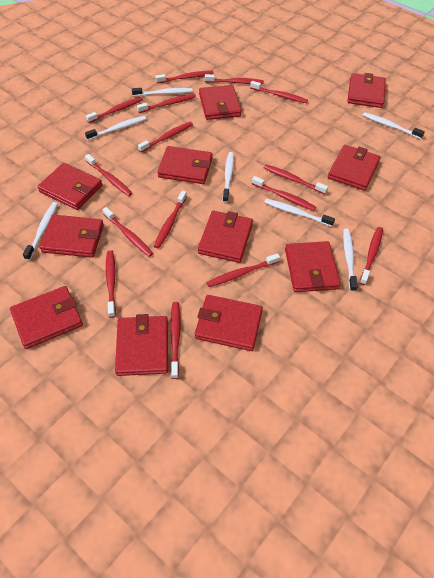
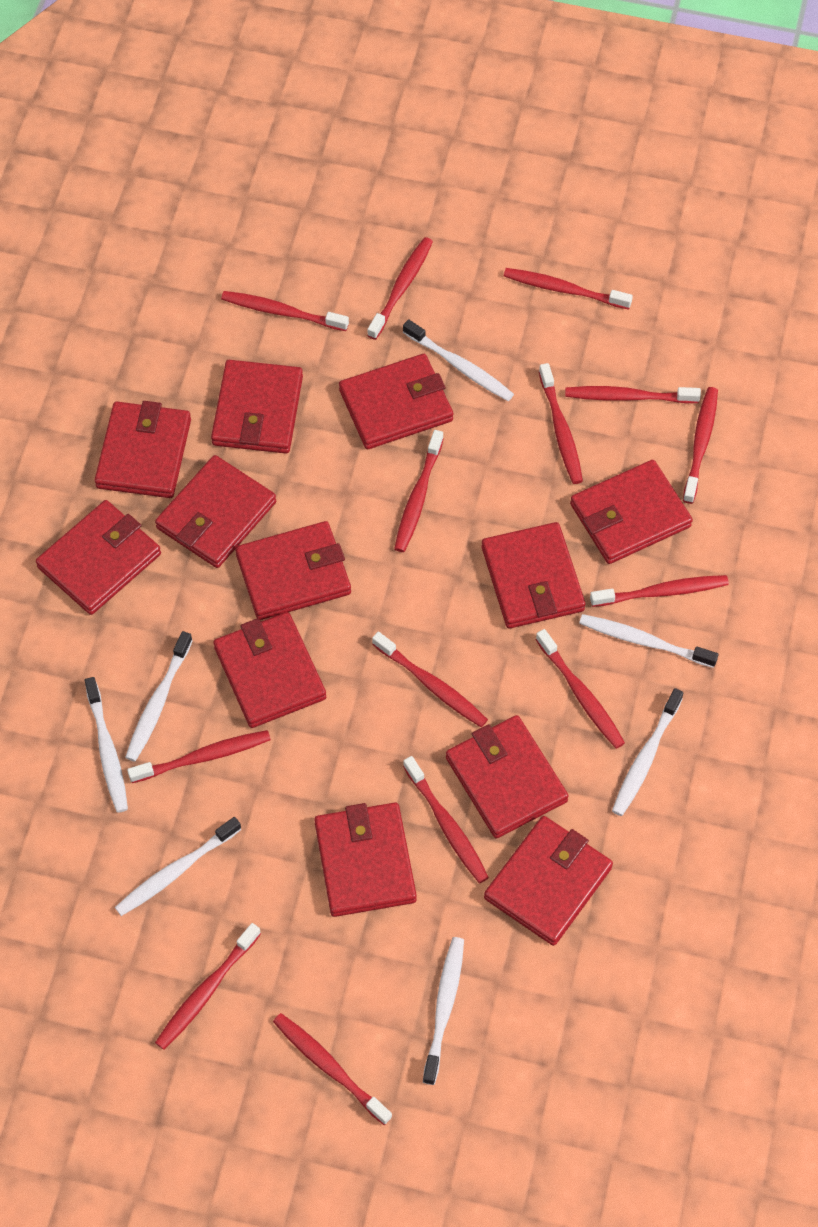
red toothbrush: [85,154,132,196] [86,97,143,123] [102,207,153,257] [106,250,116,318] [137,94,196,113] [138,122,193,152] [154,190,187,249] [155,71,214,83] [170,302,181,379] [205,74,264,84] [207,253,280,287] [250,81,308,103] [252,176,317,211] [264,164,328,194] [360,227,383,285] = 15 -> [127,730,271,783] [155,923,261,1050] [221,291,349,331] [273,1013,392,1125] [367,237,433,340] [372,632,488,727] [394,430,444,552] [403,756,489,883] [504,268,633,309] [536,629,625,749] [539,363,583,484] [565,386,701,403] [590,575,729,607] [683,387,718,504] = 14
red wallet: [10,286,83,349] [37,163,102,210] [40,215,104,258] [115,314,168,376] [157,146,213,184] [195,295,263,351] [198,211,253,263] [199,85,241,120] [285,241,341,292] [328,145,381,191] [347,73,386,108] = 11 -> [36,500,161,615] [95,401,191,498] [155,455,276,568] [211,360,303,454] [213,612,326,728] [235,521,351,620] [314,803,417,917] [339,354,453,449] [446,715,569,839] [482,522,585,629] [484,816,613,946] [570,460,693,564] = 12

